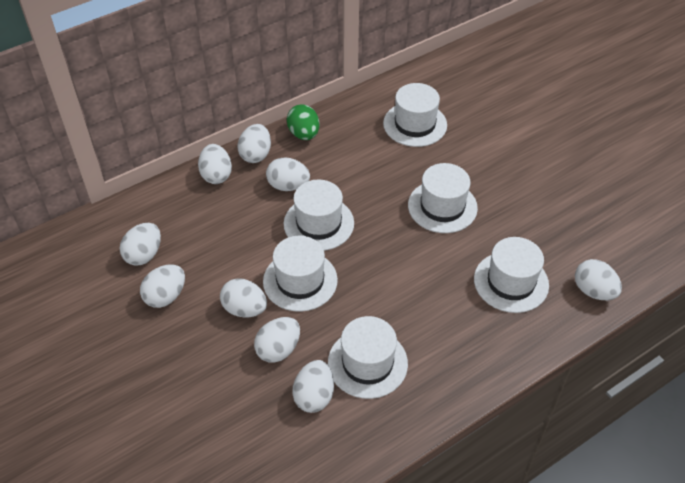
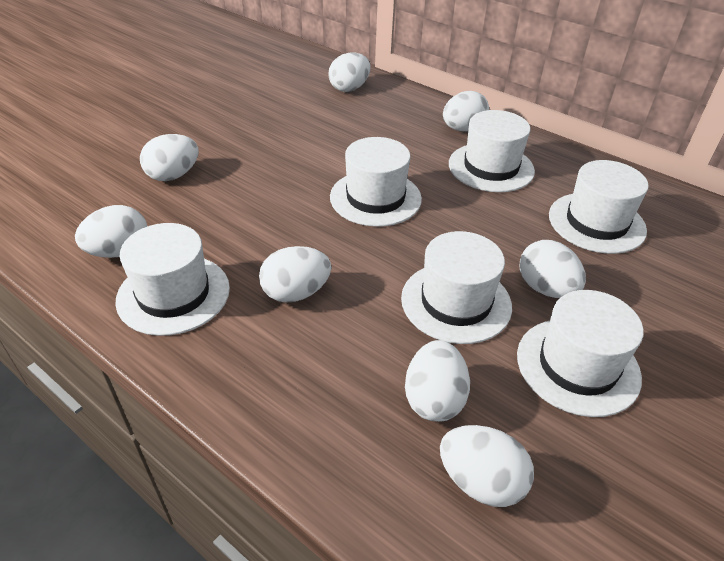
green egg: [287,104,319,140] = 1 -> none = 0
white egg: [120,223,161,266] [140,265,185,308] [198,144,232,184] [220,278,267,318] [237,124,271,163] [254,317,300,363] [266,157,310,191] [292,360,334,413] [575,259,622,300] = 9 -> [75,205,147,258] [140,134,199,181] [259,246,331,303] [329,53,370,92] [405,340,470,422] [440,425,534,507] [443,91,489,131] [520,240,586,298] = 8

